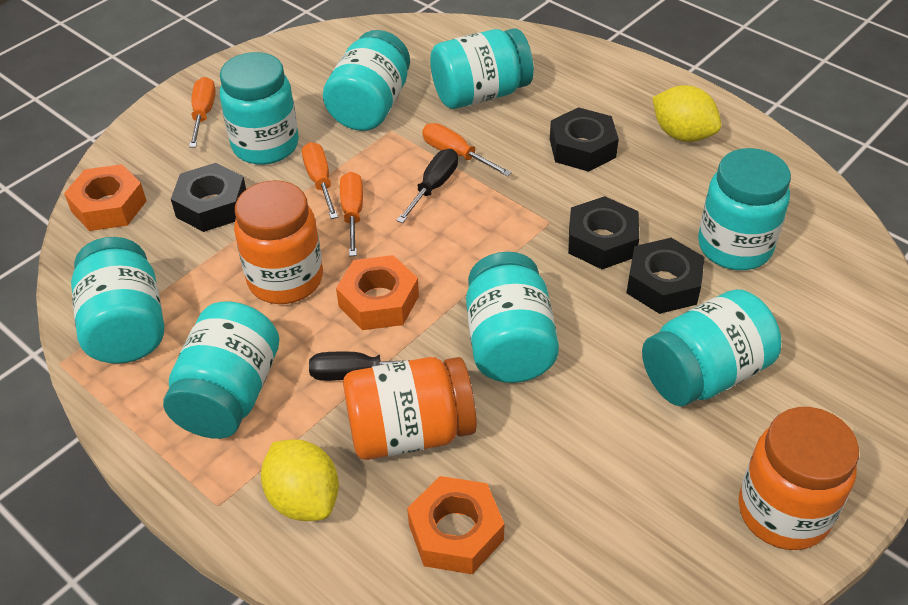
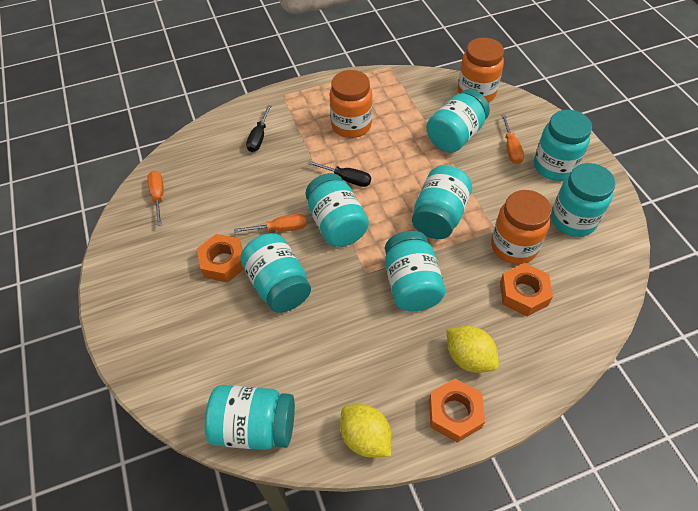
black nut: [171,163,246,232] [550,107,619,172] [568,196,639,269] [627,238,705,314] = 4 -> none = 0
orange screwdriver: [189,77,216,148] [302,142,338,219] [340,172,363,256] [422,123,512,176] = 4 -> [148,171,164,226] [234,214,307,233] [501,115,524,164] = 3

